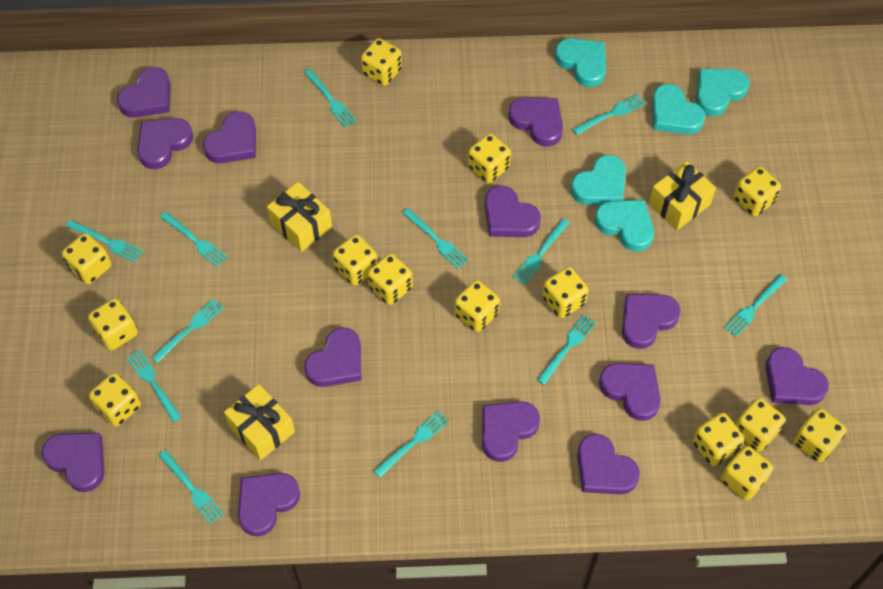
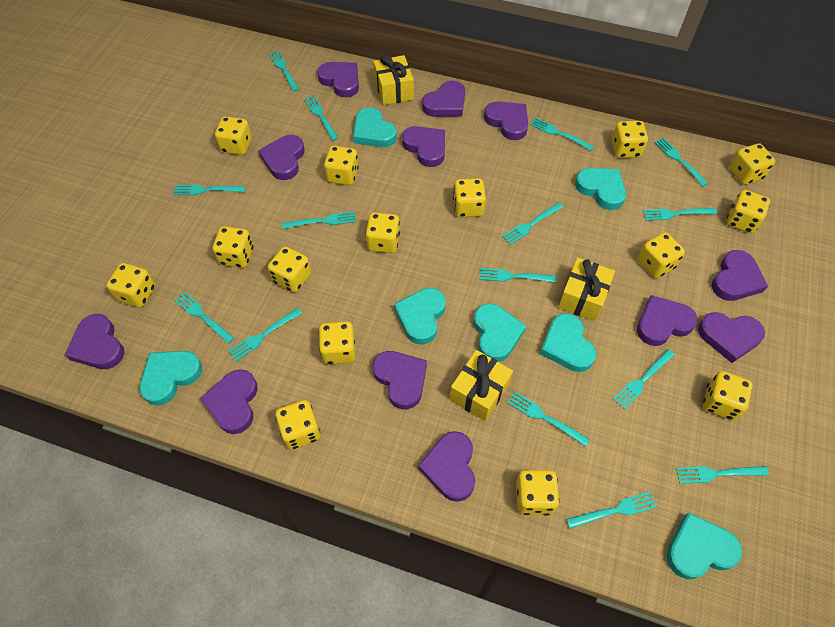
purple heart: [42,433,104,492] [117,67,171,118] [137,118,193,169] [203,111,256,164] [238,473,300,537] [304,327,362,387] [482,401,540,462] [485,186,541,237] [508,98,563,147] [577,434,640,494] [599,363,661,421] [622,294,681,349] [765,347,829,405] = 13 -> [65,314,125,369] [200,369,258,434] [258,135,305,180] [317,62,359,97] [372,351,427,409] [402,126,445,167] [418,431,475,502] [422,81,465,117] [484,101,528,140] [637,295,697,346] [698,312,765,363] [712,250,768,301] = 12
turquoise fork: [66,219,143,262] [127,349,181,422] [151,298,224,363] [159,450,224,524] [160,211,228,267] [304,68,357,128] [374,411,449,477] [402,208,468,269] [513,218,569,285] [537,315,596,385] [572,94,645,135] [724,274,787,337] = 12 -> [173,185,246,195] [174,292,234,344] [229,308,302,361] [269,50,299,92] [282,211,356,229] [304,95,338,141] [479,268,557,283] [502,202,563,245] [508,392,590,447] [530,118,594,151] [566,492,657,529] [613,349,675,409] [643,208,717,221] [655,138,708,186] [676,466,769,484] = 15
turquoise heart: [555,38,606,87] [571,155,626,205] [595,199,654,252] [652,84,706,135] [696,69,750,116] = 5 -> [140,351,202,405] [353,107,397,147] [394,288,446,344] [474,304,526,362] [540,313,596,372] [575,168,626,210] [667,513,742,579] = 7
yellow dice: [62,233,111,284] [88,298,138,350] [89,373,141,427] [333,234,378,286] [361,38,402,86] [367,253,413,305] [455,280,500,332] [468,133,511,183] [542,267,589,318] [693,412,744,466] [721,446,773,500] [733,166,781,216] [735,398,785,452] [793,408,846,462] = 14 -> [106,263,155,308] [213,226,253,268] [215,116,252,155] [268,246,311,292] [275,400,320,450] [319,321,356,364] [324,146,359,185] [365,213,400,253] [453,178,486,217] [516,470,559,516] [612,121,648,158] [638,232,685,278] [703,371,753,420] [726,190,770,234] [729,143,775,185] = 15

